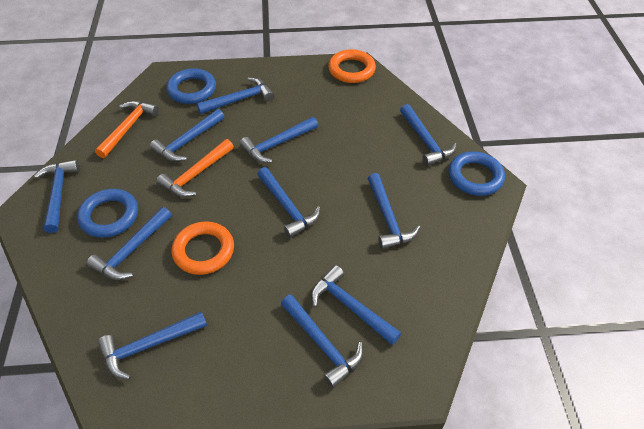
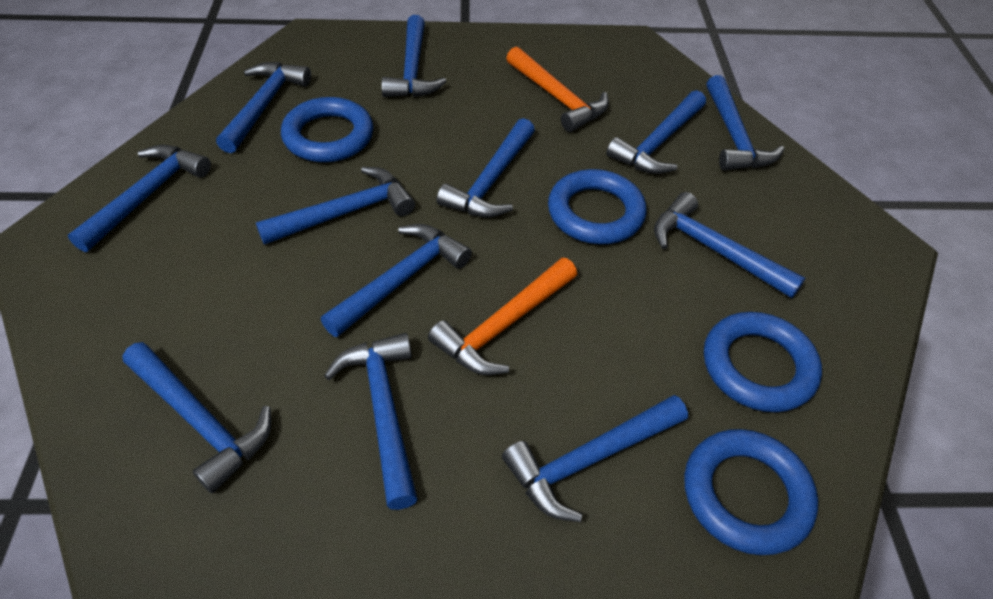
blue hammer: [34,160,80,233] [87,207,172,280] [98,311,207,380] [150,109,225,162] [196,77,274,114] [240,117,318,163] [257,167,320,238] [281,294,363,388] [311,265,401,345] [368,173,420,249] [400,104,457,166] = 11 -> [68,145,211,252] [122,342,271,493] [216,62,311,153] [256,167,415,244] [321,224,472,337] [324,333,417,510] [381,15,447,97] [437,118,535,218] [502,395,688,522] [606,90,706,174] [654,192,805,298] [706,75,784,171] = 12
blue ring: [77,189,138,238] [167,68,216,104] [448,152,505,196] = 3 -> [281,97,373,162] [548,169,646,244] [684,429,818,555] [704,312,822,412] = 4
orange ring: [172,221,234,275] [328,49,376,83] = 2 -> none = 0

